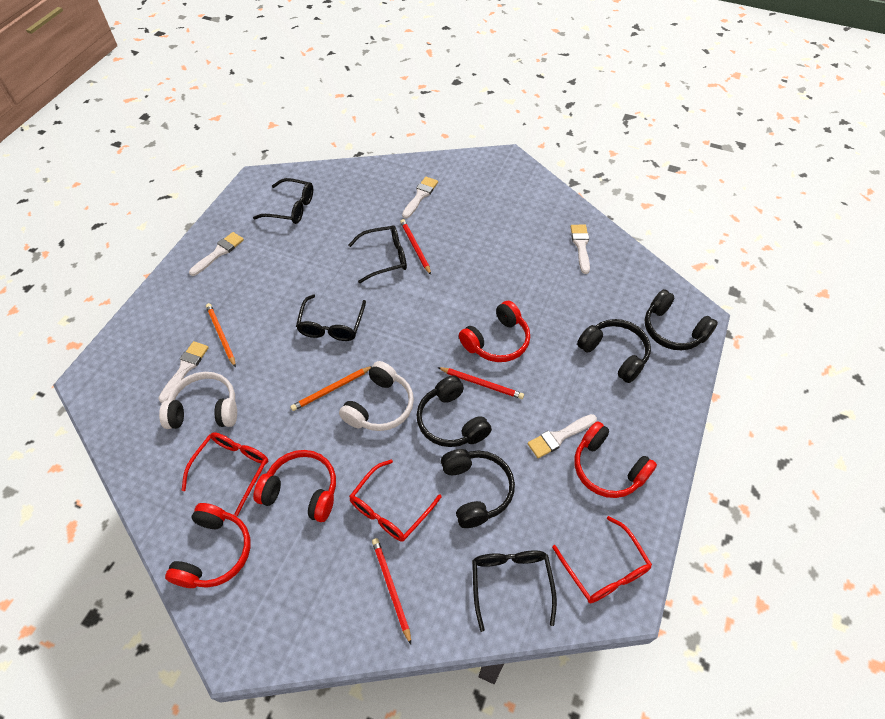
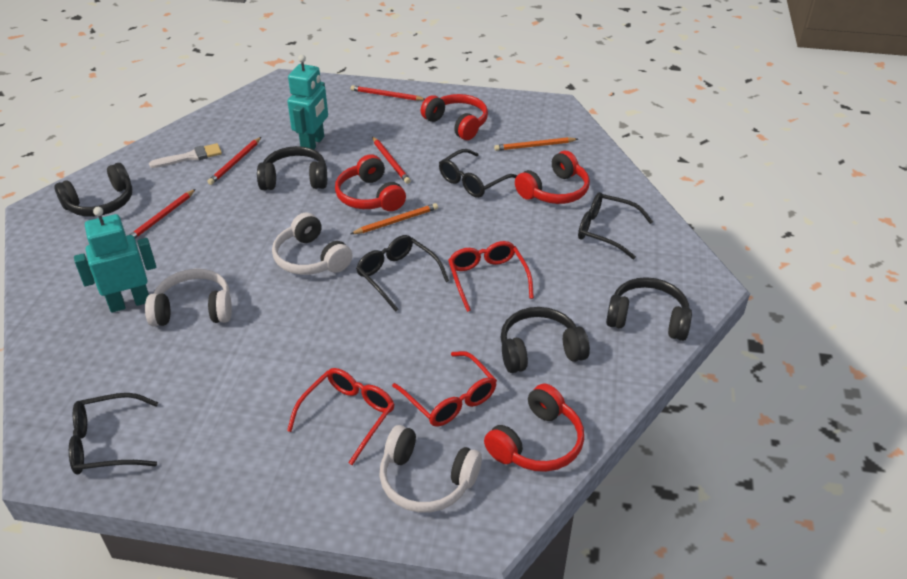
red pencil: [372,538,411,644] [400,219,431,275] [437,367,524,399] = 3 -> [129,189,196,239] [207,137,261,185] [351,85,425,101] [372,137,411,184] = 4
turquoise robot: none = 0 -> [74,207,156,313] [287,55,328,150] = 2
white brush: [158,341,209,403] [189,232,244,276] [402,177,438,219] [528,414,597,458] [571,225,590,274] = 5 -> [149,143,222,168] = 1
white headphones: [159,372,237,429] [339,361,414,431] = 2 -> [145,269,232,327] [272,212,352,275] [379,425,482,513] = 3

